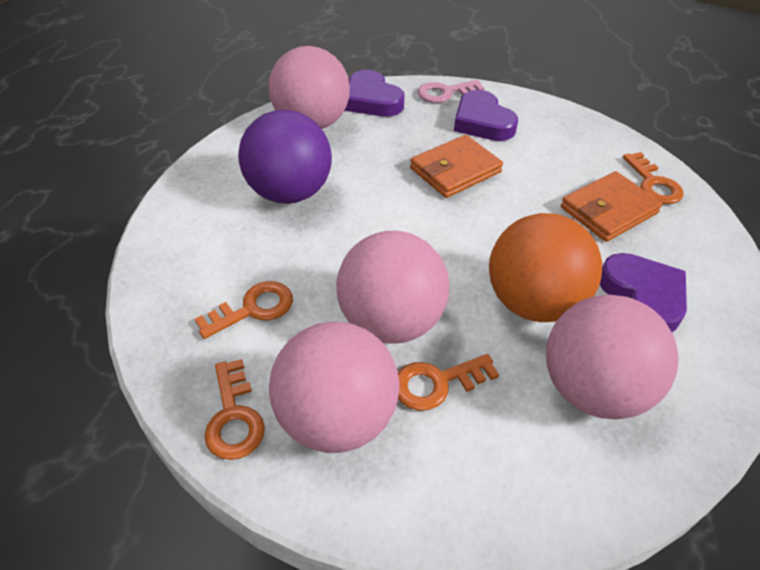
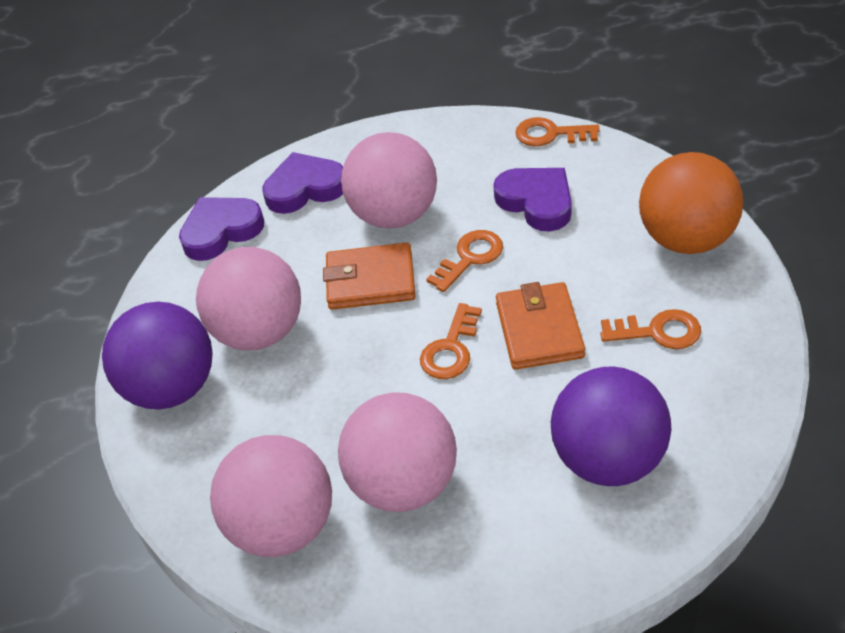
pink key: [418,80,484,103] = 1 -> none = 0
purple ball: [238,110,332,204] = 1 -> [102,302,213,410] [551,366,671,486] = 2

